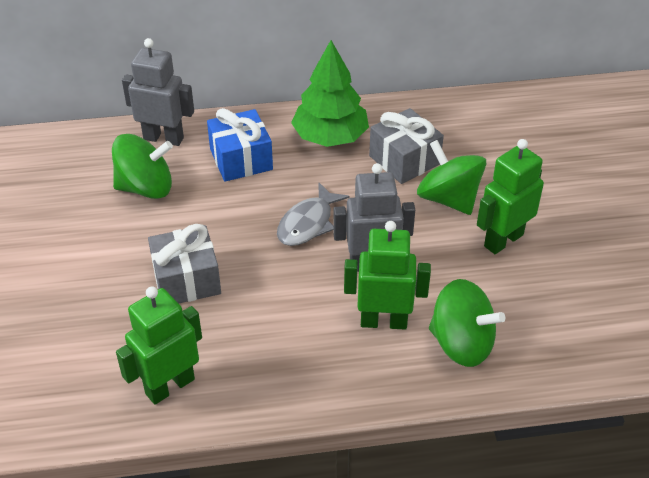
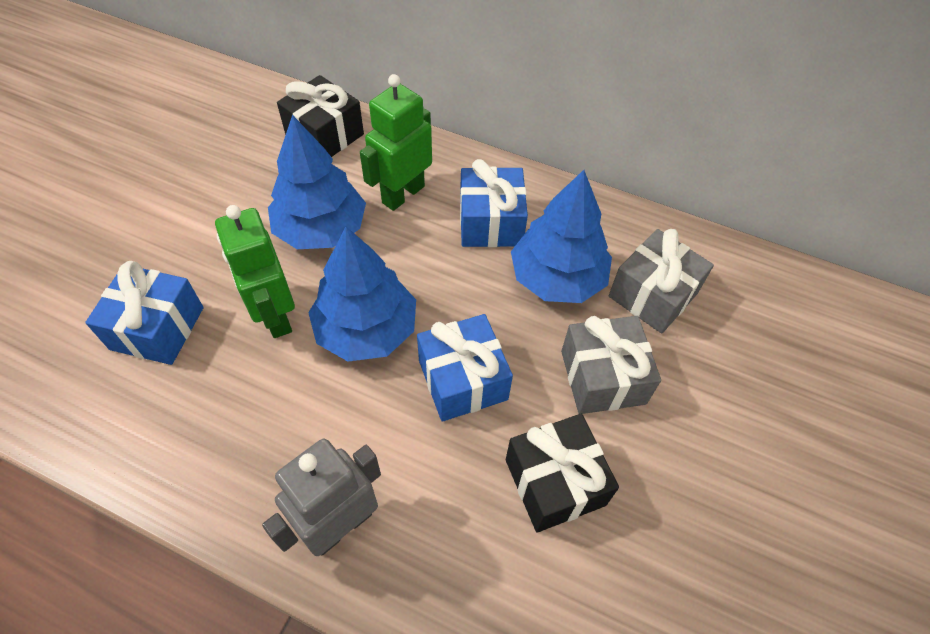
black gift: none = 0 -> [277,75,364,157] [506,414,619,532] = 2
blue gift: [207,108,273,182] = 1 -> [85,261,204,365] [417,314,513,422] [460,159,528,247] = 3
blue tree: none = 0 -> [268,115,366,249] [308,227,416,362] [511,170,612,303] = 3
green robot: [116,286,202,405] [344,221,431,329] [477,139,544,254] = 3 -> [215,205,295,338] [360,74,432,211] = 2
green spinning top: [112,134,173,199] [417,140,486,215] [429,279,505,367] = 3 -> none = 0
green tree: [291,40,369,147] = 1 -> none = 0
grey fish: [277,182,350,246] = 1 -> none = 0
grey robot: [122,38,194,146] [333,163,415,272] = 2 -> [262,439,381,556] = 1

